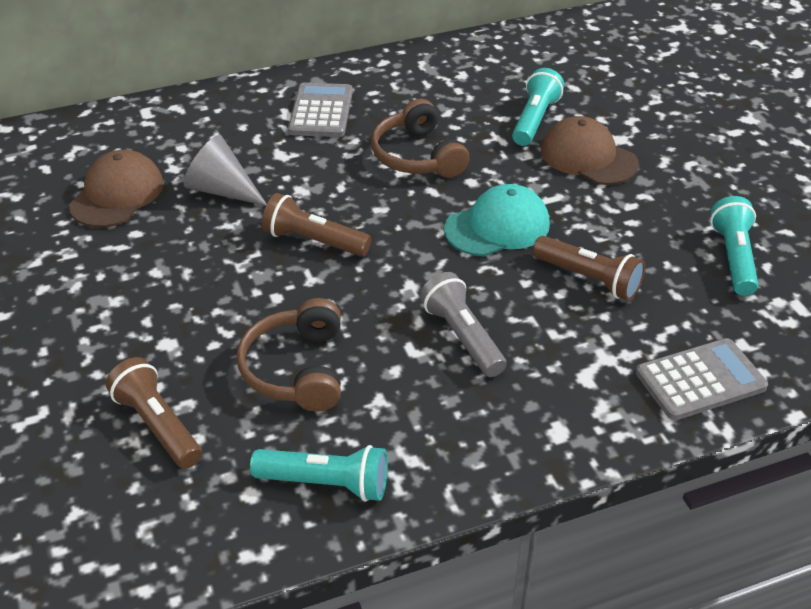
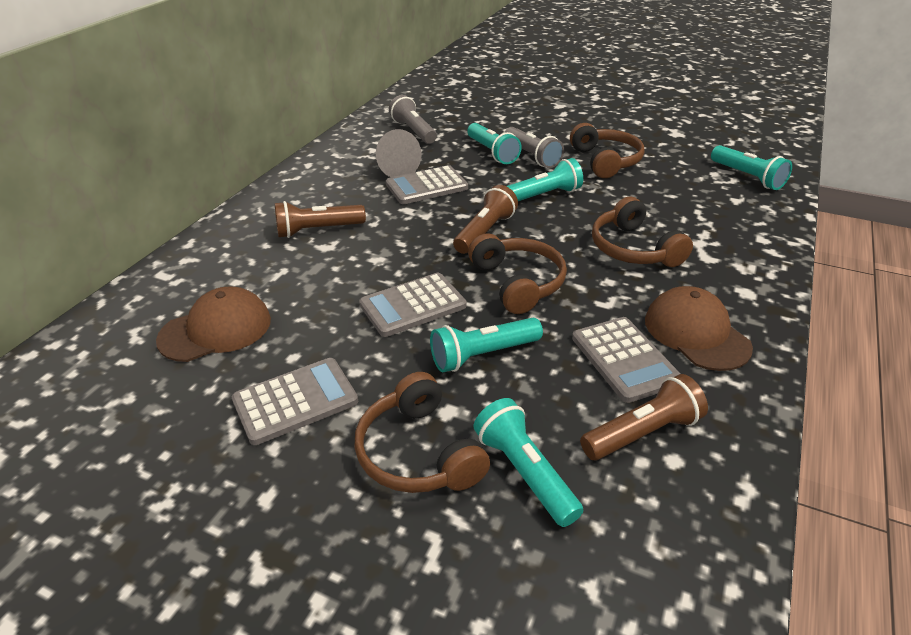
brown headphones: [237,298,341,412] [371,99,470,178] = 2 -> [354,372,490,493] [468,233,567,314] [570,123,644,178] [592,197,693,267] = 4
grey calculator: [288,83,353,137] [636,338,768,421] = 2 -> [231,358,358,445] [359,273,466,337] [386,165,468,204] [572,317,680,403] = 4
grey flashlight: [420,272,507,377] = 1 -> [389,95,437,144] [504,127,564,168] = 2
turquoise cap: [444,184,550,256] = 1 -> none = 0
turquoise flashlight: [250,445,388,502] [512,68,564,146] [710,196,759,296] = 3 -> [430,318,543,373] [467,123,522,164] [473,398,583,527] [507,158,583,201] [711,145,792,190] = 5

